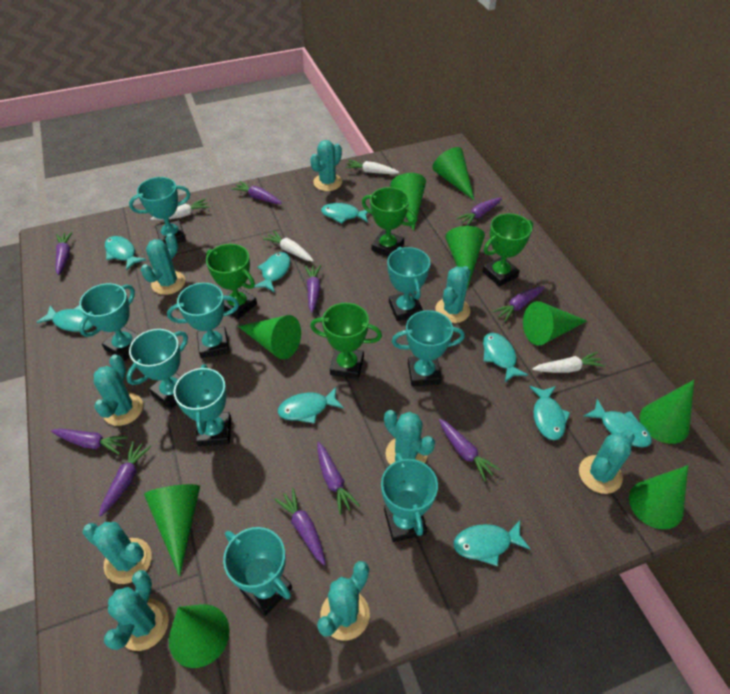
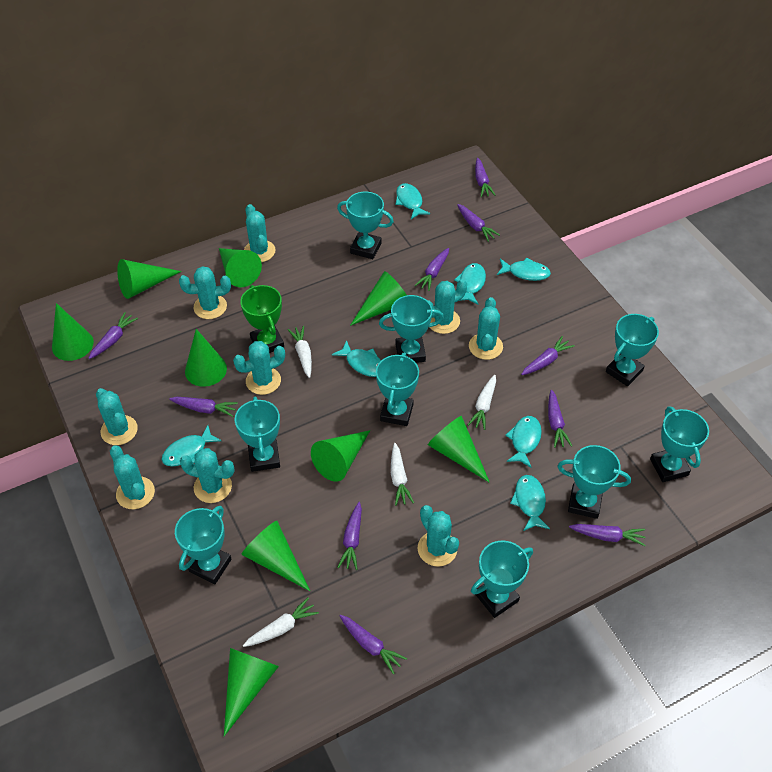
green trophy: [206,244,257,319] [310,303,382,379] [362,187,417,257] [482,213,533,287] = 4 -> [240,285,284,353] = 1
turquoise fish: [37,305,94,332] [105,236,146,271] [254,252,291,292] [278,387,344,423] [321,203,371,224] [454,520,531,566] [483,333,528,382] [529,386,570,440] [584,399,652,447] = 9 -> [161,425,222,466] [332,340,381,377] [395,183,430,219] [454,263,486,304] [497,258,551,281] [505,416,542,468] [510,475,550,531] = 7

